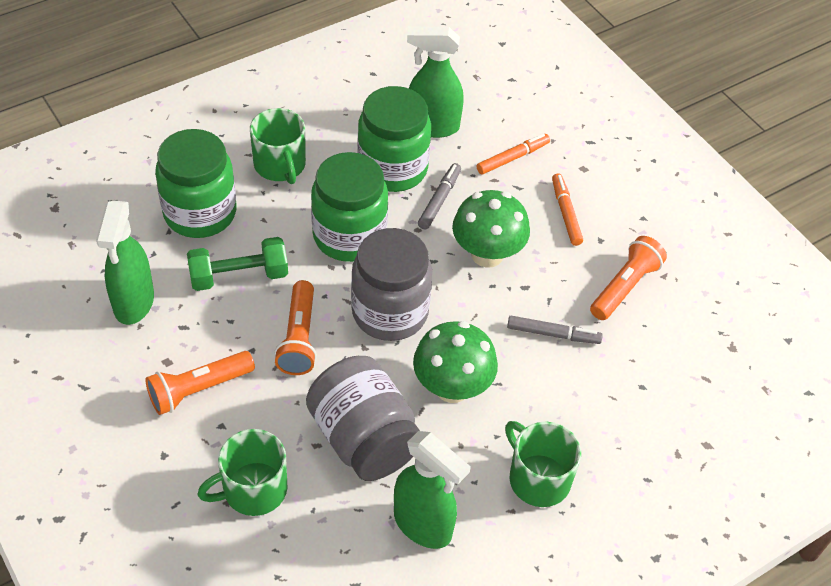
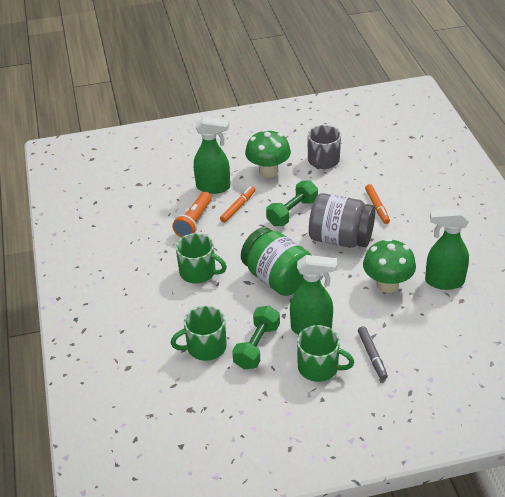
green dumbbell: [187,237,288,291] = 1 -> [232,306,280,369] [266,180,318,226] = 2
green jar: [155,129,236,238] [311,152,388,262] [357,86,431,192] = 3 -> [241,227,311,296] = 1
grey jar: [306,356,420,481] [351,228,432,341] = 2 -> [309,193,375,248] = 1
grey marker: [418,163,461,230] [507,316,603,344] = 2 -> [358,326,388,380] = 1
grey mug: none = 0 -> [307,125,341,169] = 1
orange flashlight: [145,351,255,415] [274,280,317,375] [590,236,667,320] = 3 -> [172,192,212,237] = 1

